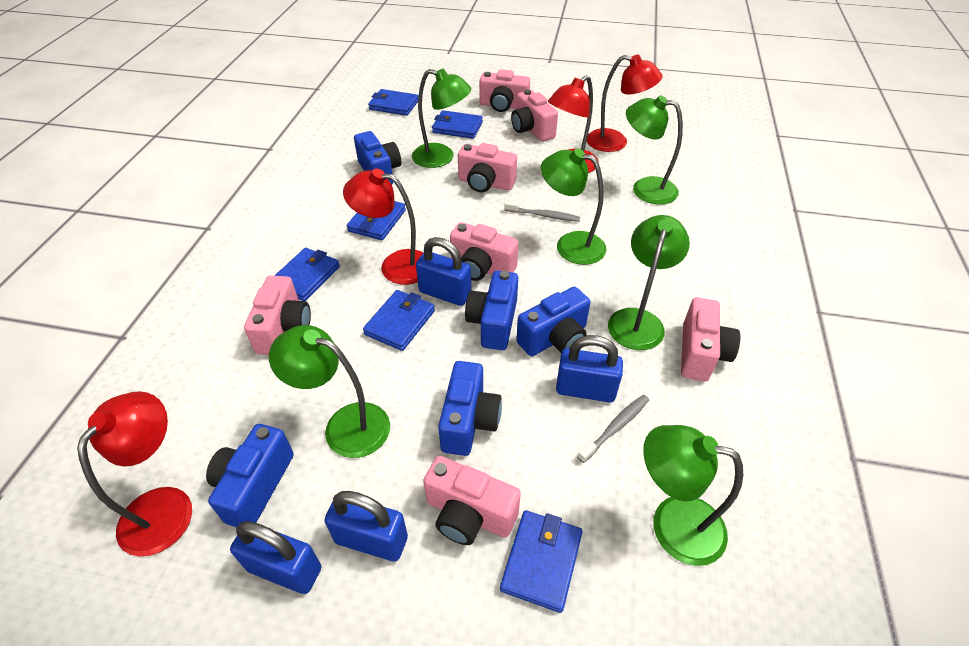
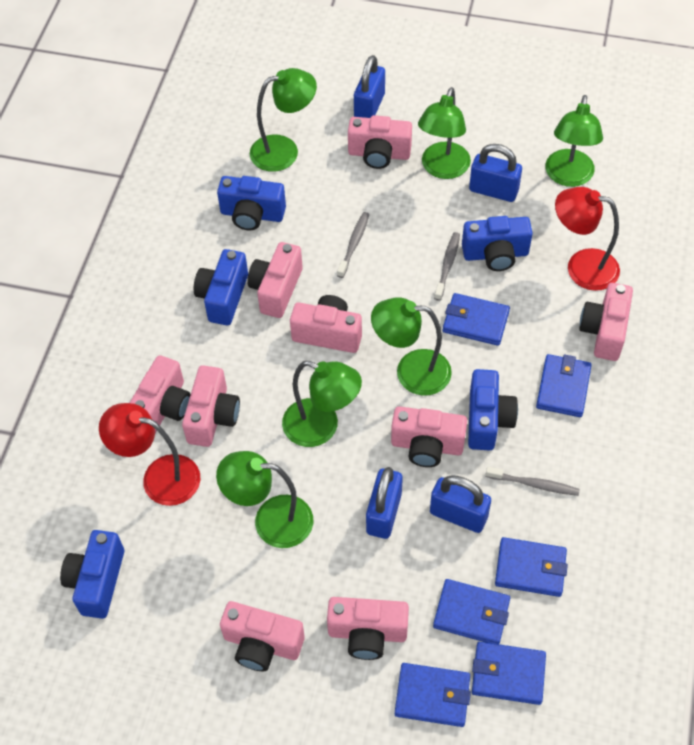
grey toothbrush: [504,201,580,222] [577,395,649,463] = 2 -> [337,212,369,278] [434,232,460,301] [486,467,580,496] = 3
pink camera: [244,276,311,355] [423,456,521,545] [450,222,519,281] [458,143,517,192] [479,69,530,112] [511,89,558,142] [681,297,740,382] = 7 -> [130,355,191,433] [182,365,240,447] [220,601,305,671] [247,242,303,318] [290,295,362,353] [327,597,409,660] [348,115,412,169] [391,406,467,467] [580,283,633,361] = 9
red lamp: [77,391,192,557] [343,169,423,285] [548,75,599,173] [587,55,663,152] = 4 -> [99,403,200,506] [555,187,620,291] = 2

